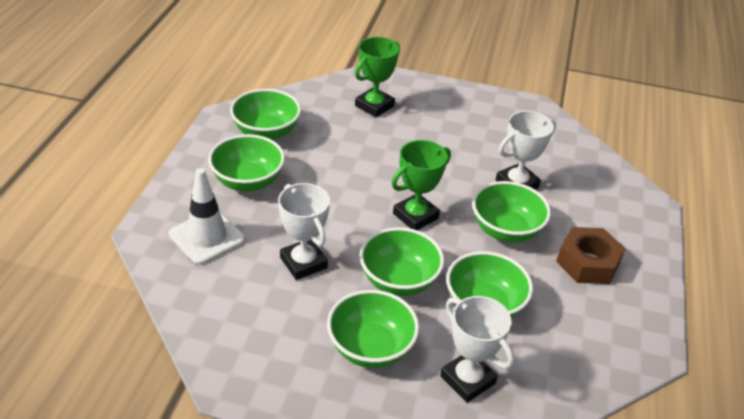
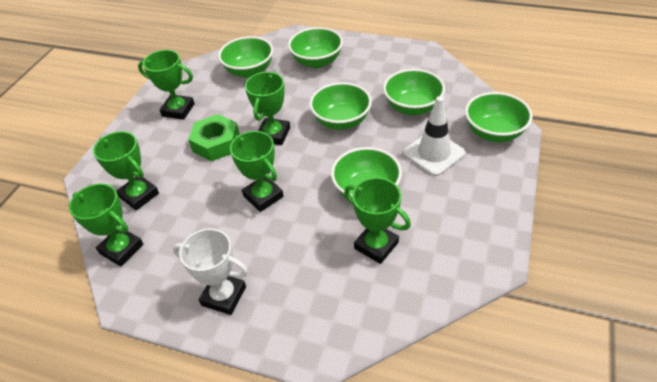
brown nut: [556,227,625,284] = 1 -> none = 0
green nut: none = 0 -> [188,114,240,161] = 1
green trophy: [355,37,400,118] [391,140,451,230] = 2 -> [69,183,143,267] [93,131,159,210] [138,50,195,120] [230,131,284,212] [245,72,290,145] [344,177,411,264] = 6
white trophy: [278,183,330,280] [440,296,514,403] [496,111,556,189] = 3 -> [173,229,248,315] = 1

